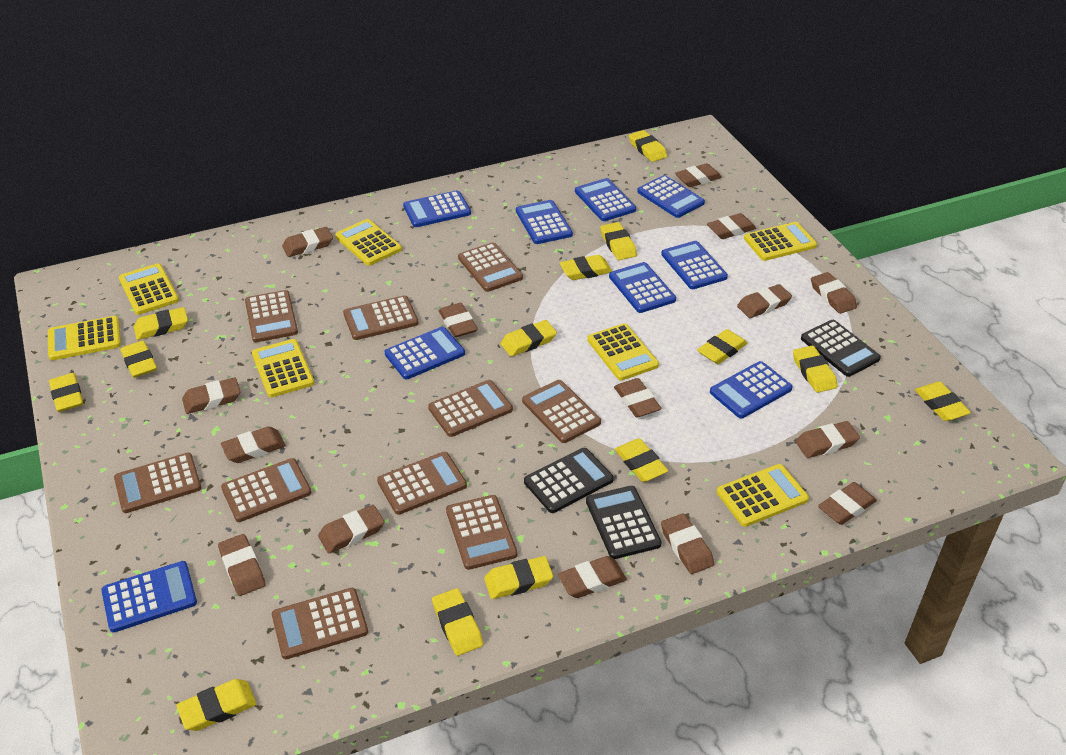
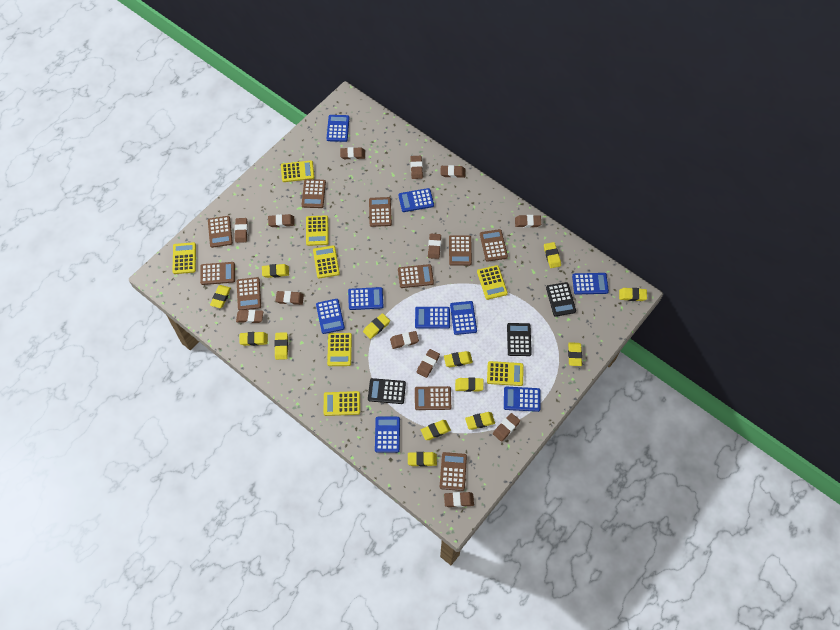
brown eraser: [182,377,240,414] [218,534,266,596] [221,426,286,463] [282,227,333,257] [318,505,384,554] [439,303,478,337] [558,556,627,598] [614,378,662,418] [661,513,714,574] [675,163,722,187] [707,213,756,239] [737,284,792,318] [795,421,860,458] [811,272,857,314] [818,482,877,525] = 15 -> [235,218,248,243] [236,310,263,323] [268,214,295,227] [275,291,304,305] [340,147,365,160] [390,331,419,349] [410,156,423,179] [417,349,440,378] [428,234,441,259] [440,165,465,178] [444,492,474,507] [493,413,520,442] [515,215,541,228] = 13
yellow calculator: [48,316,121,360] [119,263,179,315] [252,339,314,397] [335,219,402,266] [587,323,659,381] [717,464,809,527] [744,222,817,261] = 7 -> [172,242,196,274] [281,160,314,182] [306,215,329,246] [313,245,340,278] [324,391,360,416] [327,333,352,366] [477,265,508,300] [487,361,524,386] = 8
yellow eraser: [49,373,84,412] [120,341,157,378] [134,307,188,340] [177,679,256,731] [432,588,483,656] [484,556,553,599] [501,320,557,356] [560,255,612,280] [600,222,637,260] [615,439,668,482] [629,130,667,162] [697,329,747,364] [793,346,837,393] [915,382,971,421] = 14 -> [210,285,231,308] [239,332,268,346] [262,264,289,278] [274,332,288,360] [363,313,390,339] [408,452,437,467] [421,420,451,440] [444,351,473,367] [455,377,484,392] [465,412,495,430] [544,242,561,268] [568,342,582,366] [619,288,647,301] = 13

